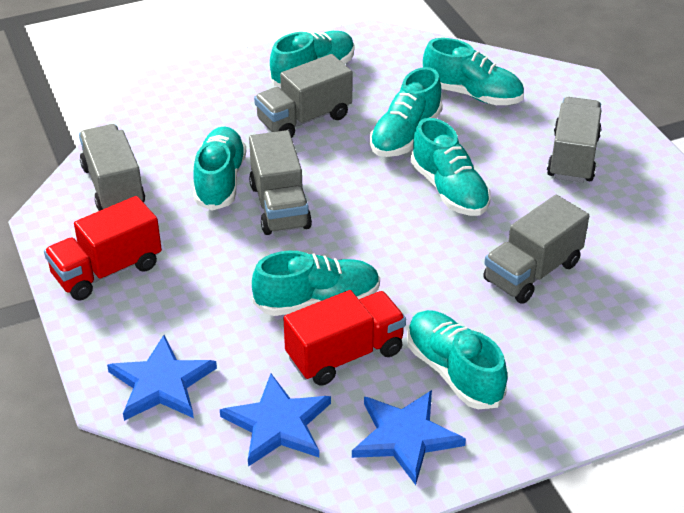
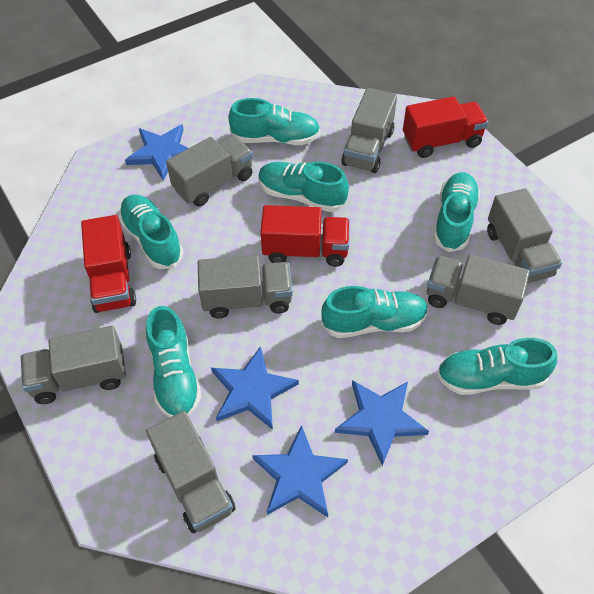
blue star: [107,335,217,421] [220,374,331,467] [352,390,466,485] = 3 -> [125,124,188,181] [211,346,299,430] [252,425,348,517] [335,380,429,466] = 4
grey truck: [79,124,145,211] [249,130,312,235] [254,54,353,138] [483,195,589,304] [547,97,602,183] = 5 -> [21,326,126,404] [146,411,235,533] [166,135,253,207] [198,255,293,318] [341,88,397,173] [427,254,530,325] [487,188,562,283] = 7
red truck: [44,196,162,301] [283,290,406,386] = 2 -> [81,215,136,313] [260,205,350,267] [403,96,488,158] = 3

